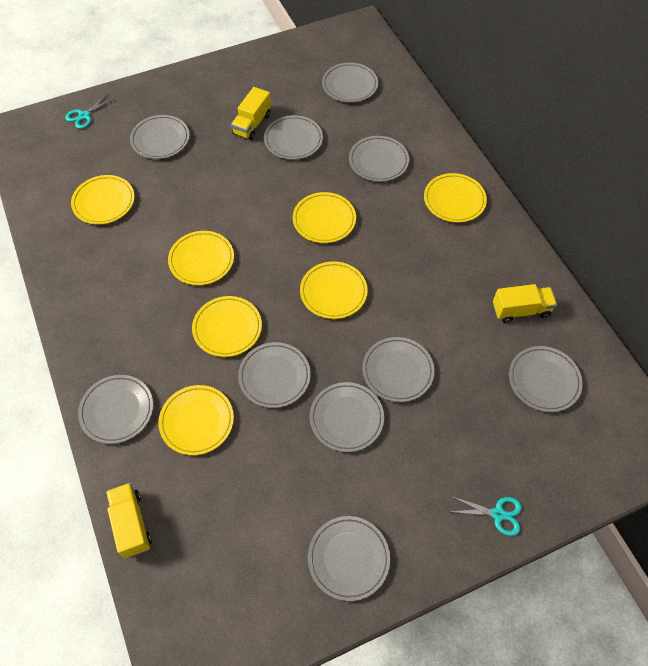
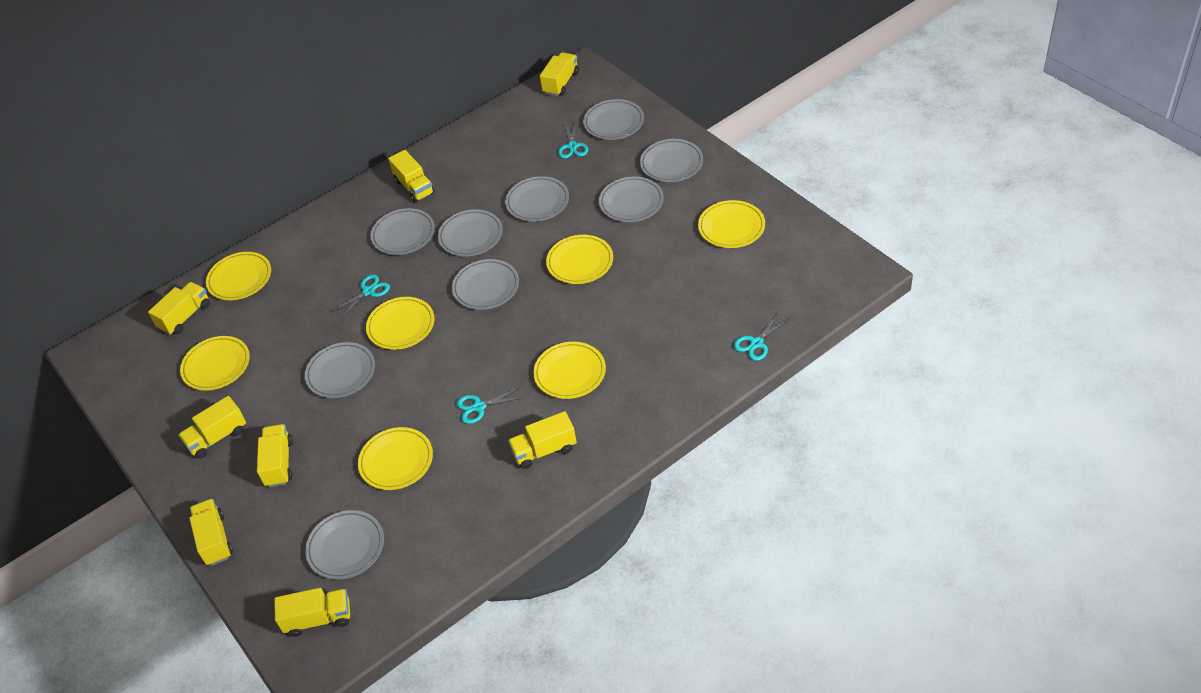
grey plate: [78,375,153,444] [130,115,190,159] [238,342,311,408] [264,115,323,160] [308,516,390,601] [310,382,384,452] [322,63,378,103] [349,136,409,182] [362,337,435,402] [509,346,583,412] = 10 -> [305,342,375,398] [305,510,384,580] [370,208,435,255] [438,209,503,256] [452,259,519,310] [505,176,569,222] [583,99,644,140] [599,176,664,222] [640,139,703,182] = 9
turquoise scissors: [65,93,115,129] [451,496,522,536] = 2 -> [333,274,390,319] [457,387,525,424] [558,121,588,159] [734,313,789,361] = 4
yellow truck: [106,483,152,558] [231,87,271,140] [493,284,557,323] = 3 -> [148,282,210,335] [178,396,246,459] [189,499,233,566] [257,424,293,487] [274,588,350,637] [388,150,435,203] [508,411,577,469] [540,52,579,96] = 8

